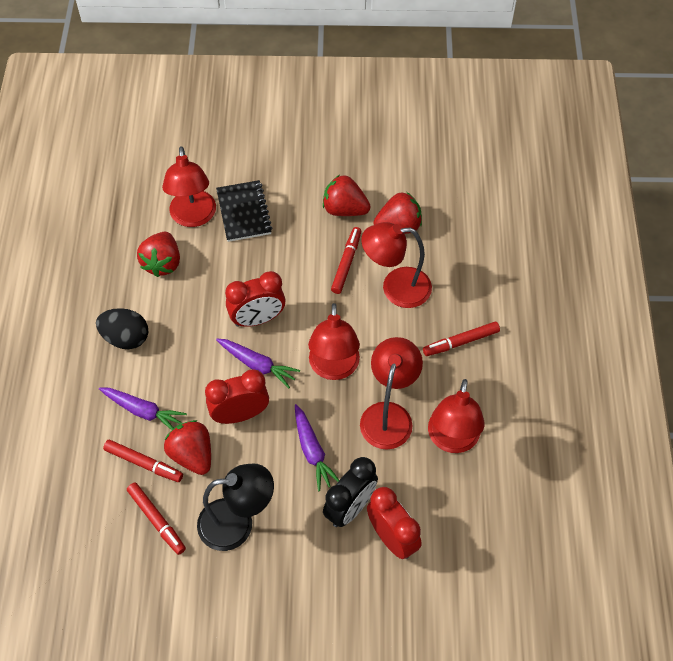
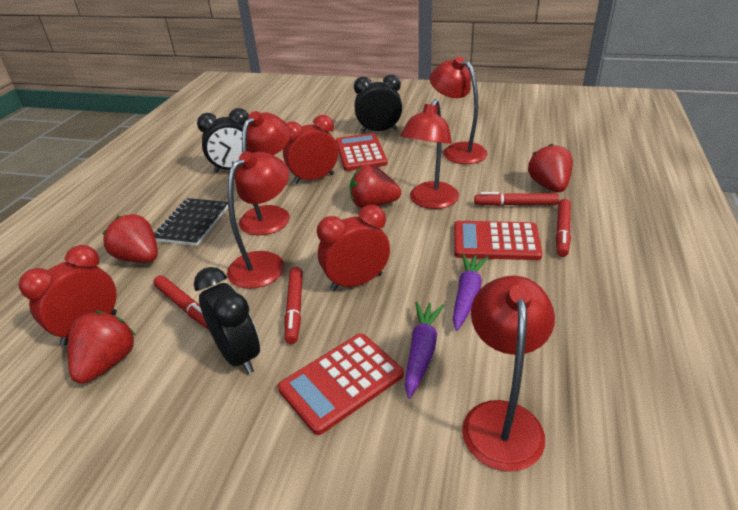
black clock: [323,457,378,527] = 1 -> [194,267,260,374] [197,108,249,173] [354,75,402,133] = 3
black egg: [96,308,148,349] = 1 -> none = 0
black lamp: [197,464,274,551] = 1 -> none = 0
purple carrot: [99,387,187,430] [216,339,300,388] [295,404,339,491] = 3 -> [405,301,444,399] [453,253,488,331] = 2
red calculator: none = 0 -> [278,333,404,435] [336,133,388,171] [454,221,543,260] = 3

